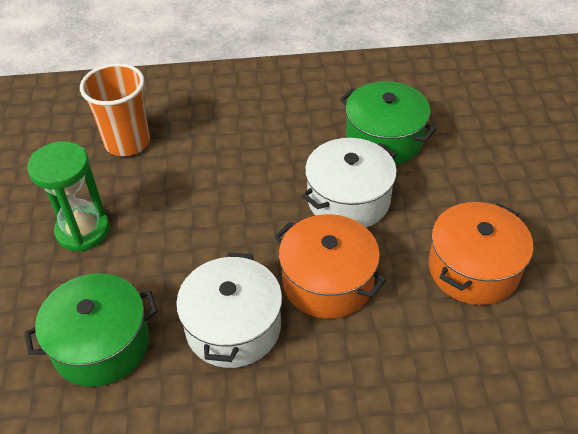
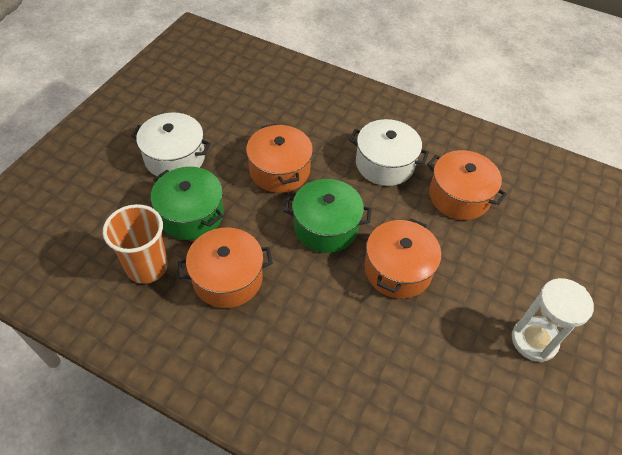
green hourglass: [27,141,110,252] = 1 -> none = 0
orange pot: [274,214,386,319] [429,202,533,305] = 2 -> [178,227,273,308] [246,123,313,193] [364,218,441,299] [427,150,507,220] = 4
white hourglass: none = 0 -> [512,278,594,362] = 1

